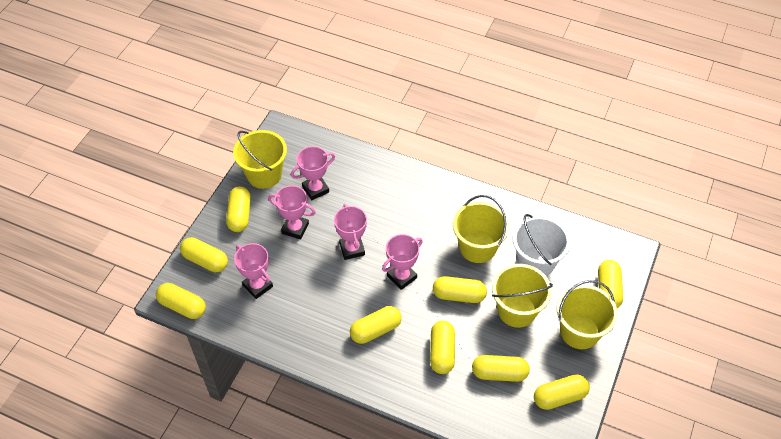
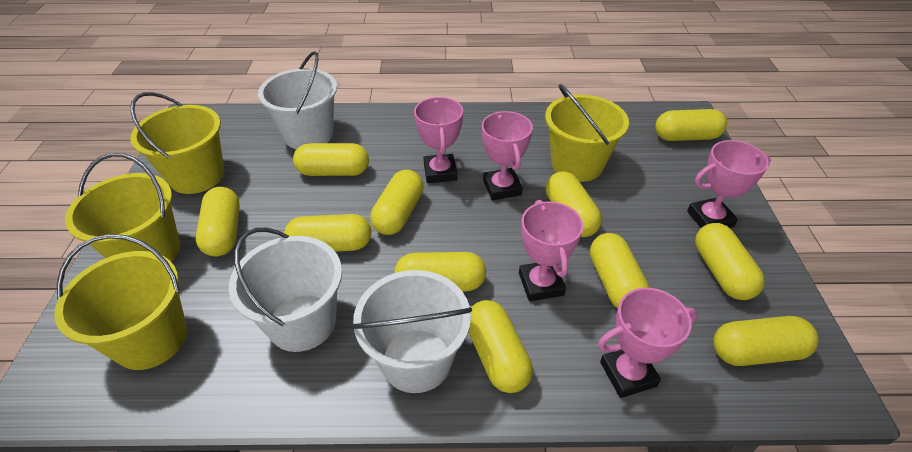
white bucket: [513,214,571,276] = 1 -> [229,228,342,352] [258,51,337,149] [351,270,472,393] = 3
yellow capsule: [156,283,206,319] [180,237,228,272] [226,186,251,232] [350,306,402,344] [430,321,455,374] [433,276,487,303] [472,355,530,382] [534,374,590,410] [598,260,623,308] = 9 -> [196,187,240,257] [284,214,371,252] [293,143,369,176] [370,170,424,235] [394,252,486,291] [469,300,533,393] [546,171,602,237] [590,233,650,308] [655,109,727,141] [695,223,765,300] [713,316,819,366] = 11

